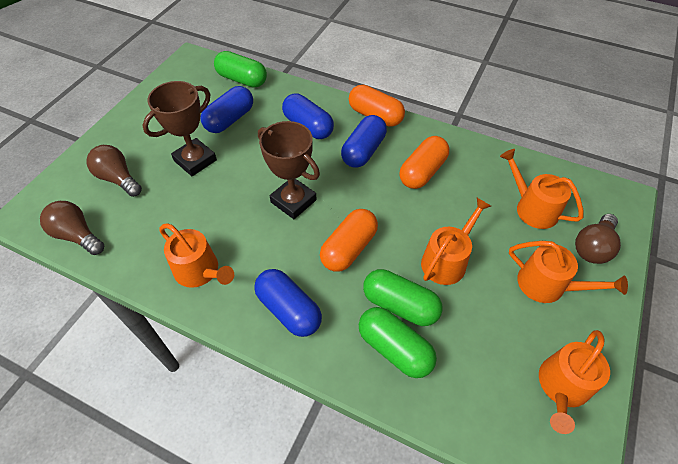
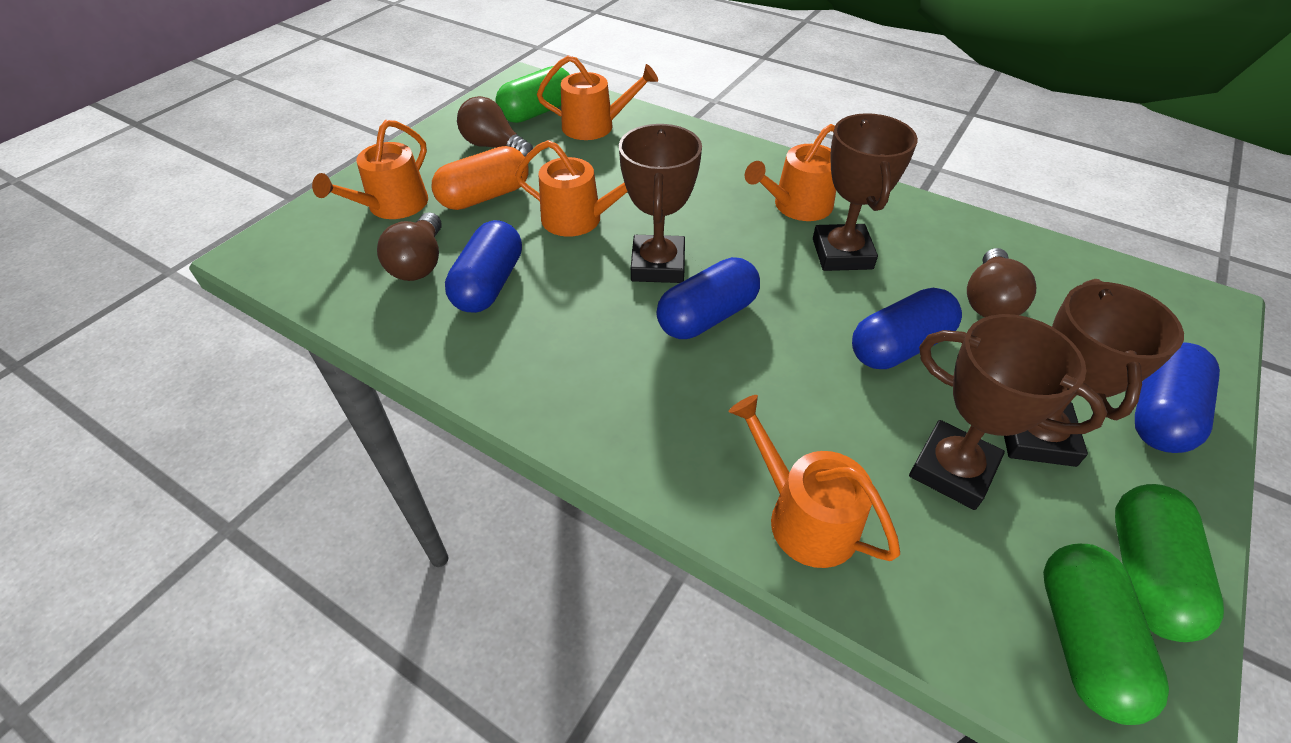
brown trophy: [142,81,217,176] [258,121,320,219] = 2 -> [619,124,702,283] [813,113,918,271] [909,314,1108,510] [1004,279,1184,467] = 4
orange capsule: [320,209,378,272] [349,85,405,127] [399,136,449,189] = 3 -> [432,146,529,210] = 1

